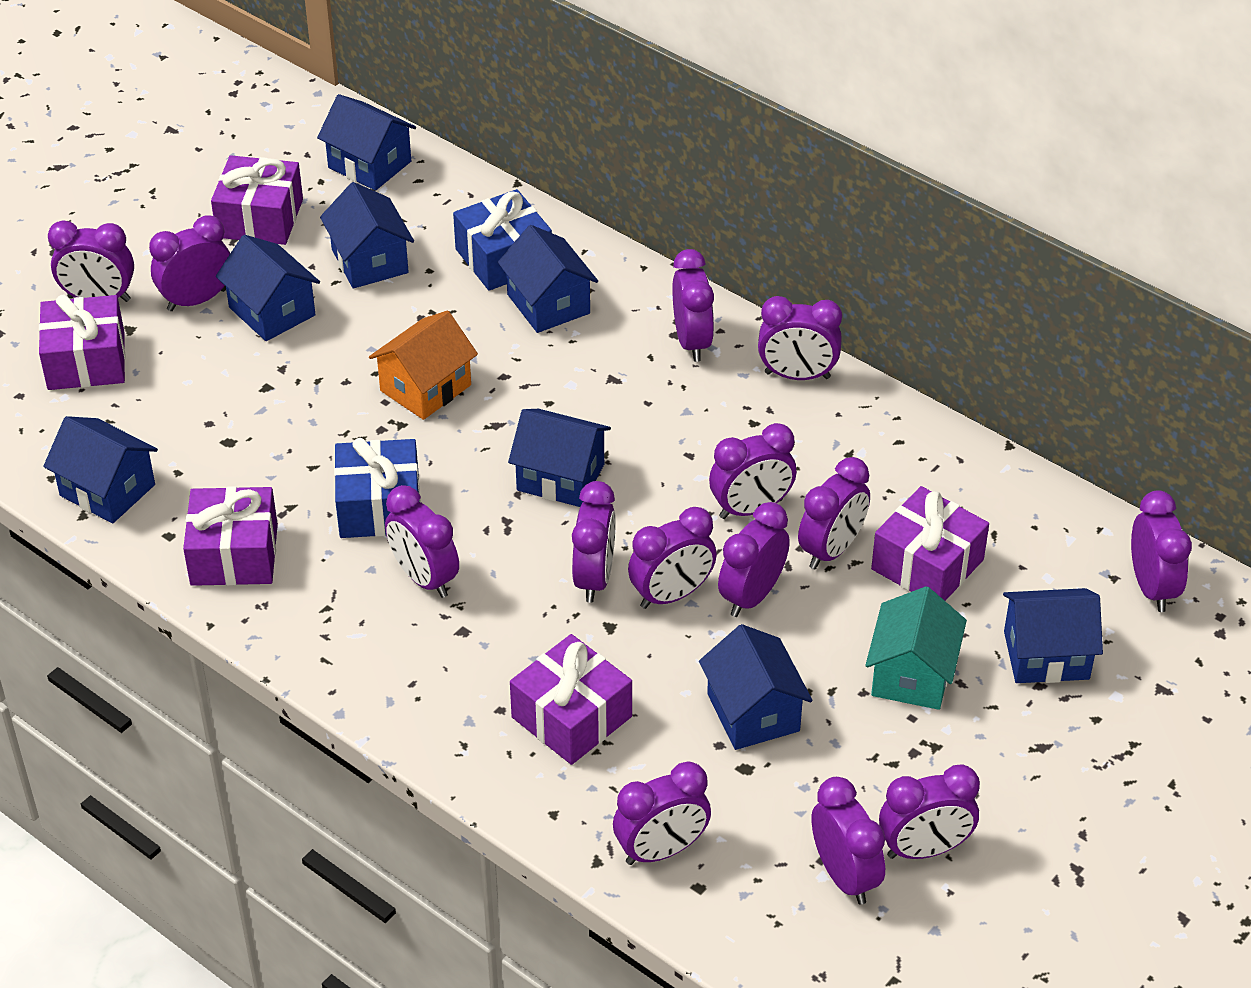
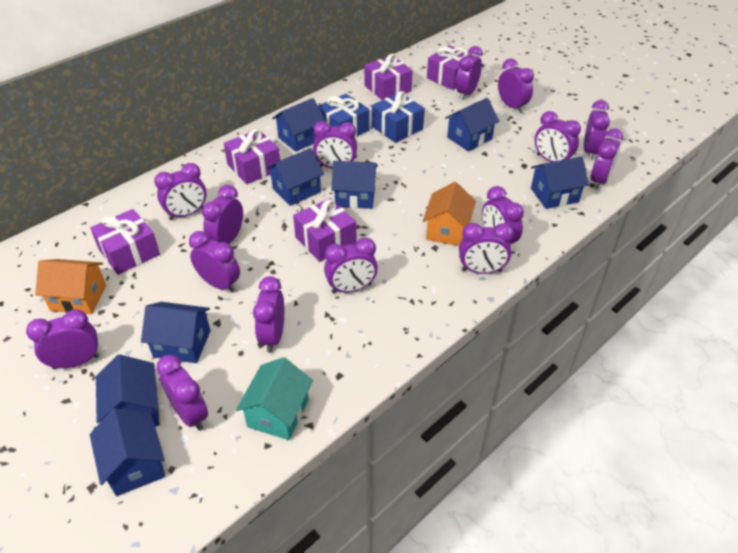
orange house: [369,310,478,420] = 1 -> [35,259,107,314] [423,182,476,246] = 2
purple clock: [48,220,134,302] [149,216,230,311] [385,485,459,598] [572,481,616,603] [613,761,711,865] [628,507,717,609] [672,249,714,362] [709,423,796,519] [718,502,790,617] [758,296,842,380] [798,457,870,569] [811,777,885,905] [879,765,980,859] [1131,491,1192,612] = 14 -> [26,309,99,369] [154,163,207,220] [156,355,208,431] [189,231,240,293] [202,185,243,244] [253,276,284,353] [313,121,357,168] [324,237,378,293] [456,46,483,100] [459,223,514,274] [482,186,524,244] [498,58,534,113] [535,111,581,162] [584,100,610,160] [591,128,623,190] = 15

